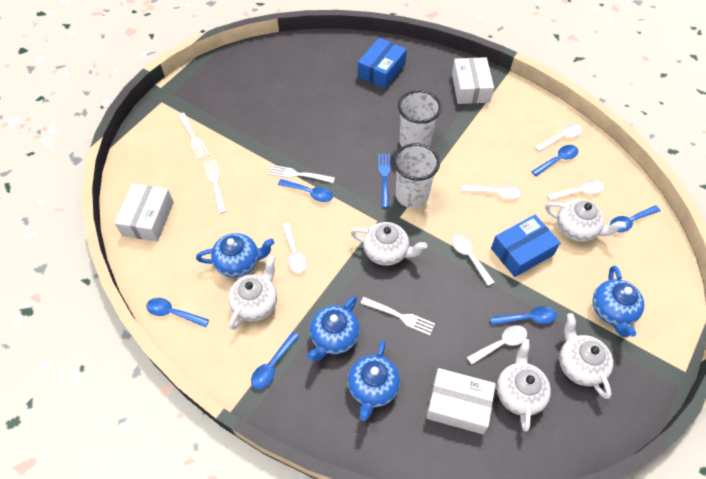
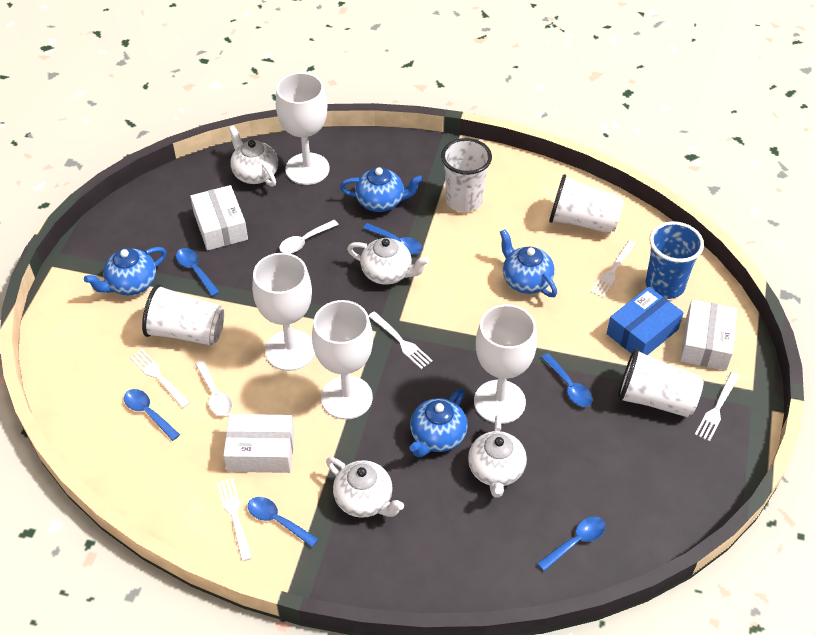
blue box: [358,37,407,89] [491,215,560,277] = 2 -> [607,287,684,355] = 1
blue cup: none = 0 -> [646,221,704,299] = 1
blue fork: [378,154,390,208] = 1 -> none = 0
white cup: [393,143,440,208] [398,90,442,147] = 2 -> [142,284,225,346] [441,138,492,212] [549,174,624,234] [617,348,704,417] = 4
white fork: [178,113,210,160] [204,160,227,214] [268,165,335,183] [360,297,435,335] = 4 -> [130,349,190,408] [217,478,252,561] [368,311,433,369] [590,240,636,298] [695,372,740,442] = 5
white goblet: none = 0 -> [252,253,315,371] [276,73,330,185] [312,300,373,420] [474,304,537,424] = 4
white spoon: [282,223,307,273] [452,234,494,286] [461,185,521,199] [467,325,527,365] [535,124,582,152] [547,180,604,201] = 6 -> [195,360,232,416] [279,220,339,254] = 2
white teapot: [228,256,277,330] [351,222,427,266] [497,339,551,431] [545,199,626,242] [559,313,613,399] = 5 -> [229,125,278,187] [326,457,404,518] [347,238,429,285] [468,415,527,498] = 4

